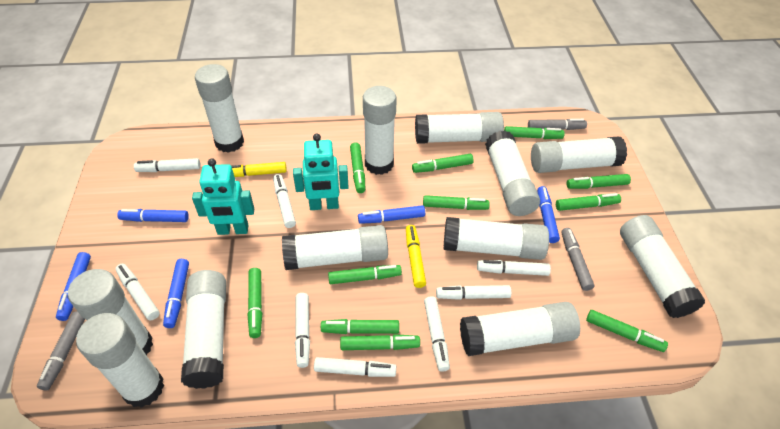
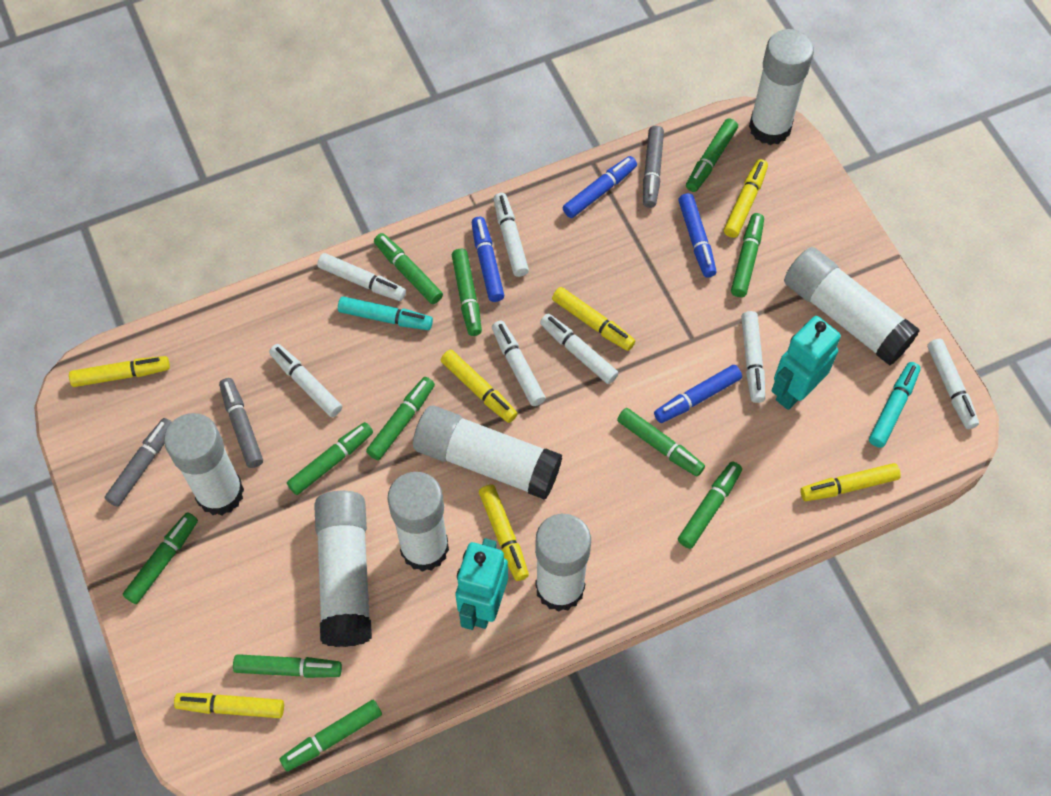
blue marker: [56,252,91,321] [117,209,189,222] [163,259,189,328] [358,205,425,224] [537,186,560,243] = 5 -> [472,217,504,302] [563,156,637,218] [654,365,742,423] [678,193,717,278] = 4
turquoise marker: none = 0 -> [338,296,433,330] [869,362,921,448] = 2
white glue stick: [68,269,153,355] [76,313,164,408] [181,270,226,389] [195,64,244,153] [282,225,388,270] [363,86,397,175] [415,112,504,144] [444,217,549,260] [460,302,580,356] [485,130,540,216] [531,137,627,173] [620,215,705,318] = 12 -> [164,413,244,515] [314,491,372,647] [387,472,449,572] [413,406,562,500] [535,514,591,612] [749,29,814,145] [784,247,920,365] = 7
white marker: [115,263,160,321] [134,158,200,172] [273,174,296,228] [295,293,310,368] [314,357,396,377] [424,296,450,372] [436,285,512,300] [477,260,551,276] = 8 -> [269,344,342,417] [317,253,406,301] [492,321,546,406] [494,193,529,277] [540,313,619,384] [741,311,765,403] [927,338,979,429] = 7
yellow marker: [232,162,287,177] [406,225,426,288] = 2 -> [69,356,170,387] [174,693,284,718] [441,350,518,423] [479,484,529,581] [552,287,635,351] [724,159,768,238] [800,463,901,501] = 7

